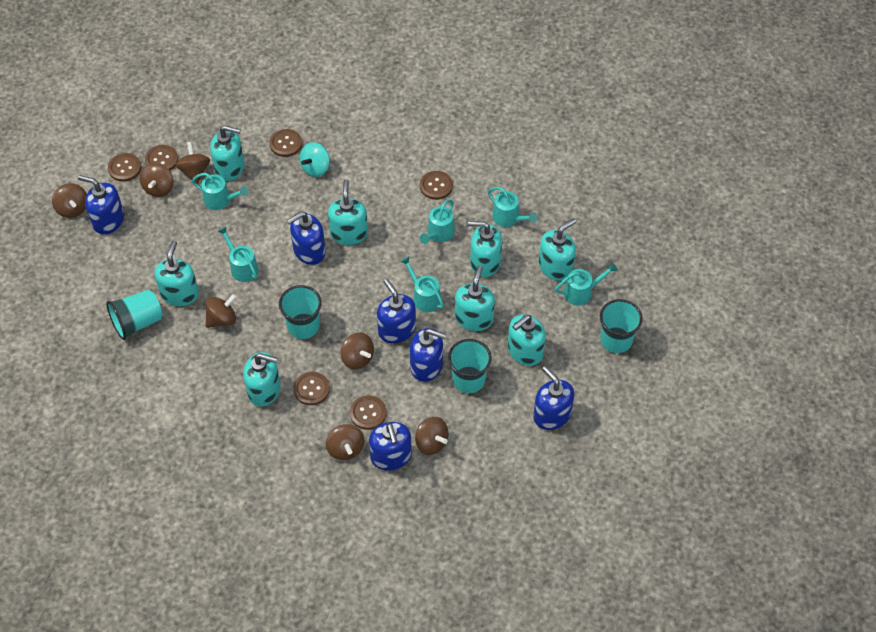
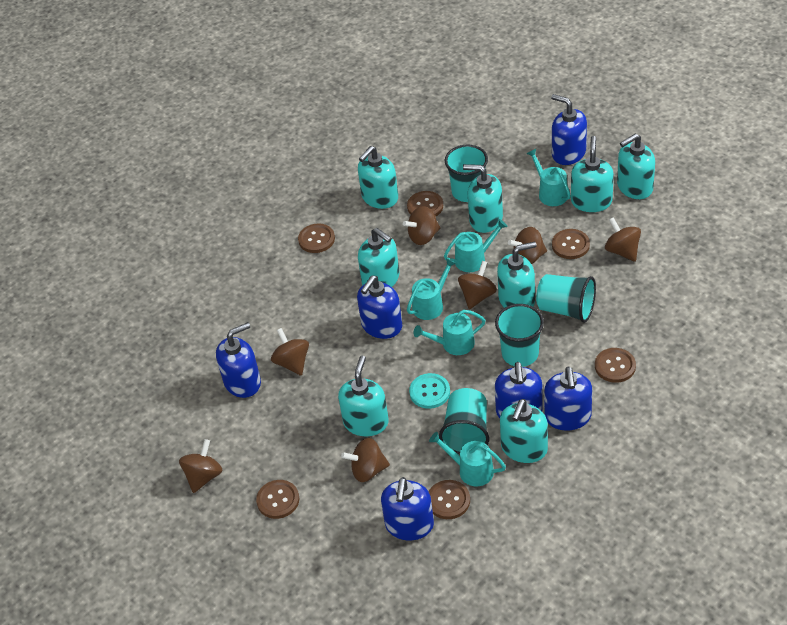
turquoise button: none = 0 -> [409,373,450,409] = 1
turquoise spinning top: [300,142,330,177] = 1 -> none = 0
turquoise watering can: [192,173,248,210] [217,226,259,282] [400,256,444,312] [420,200,455,244] [488,187,537,227] [555,262,618,305] = 6 -> [407,258,456,320] [413,310,486,355] [429,432,506,486] [444,219,508,272] [526,149,571,206] = 5

